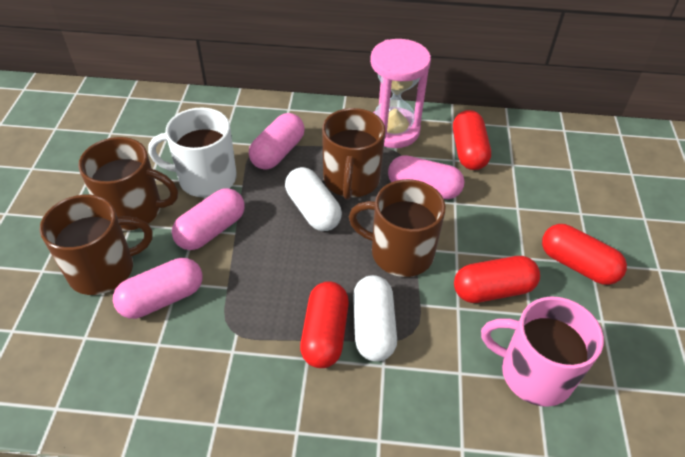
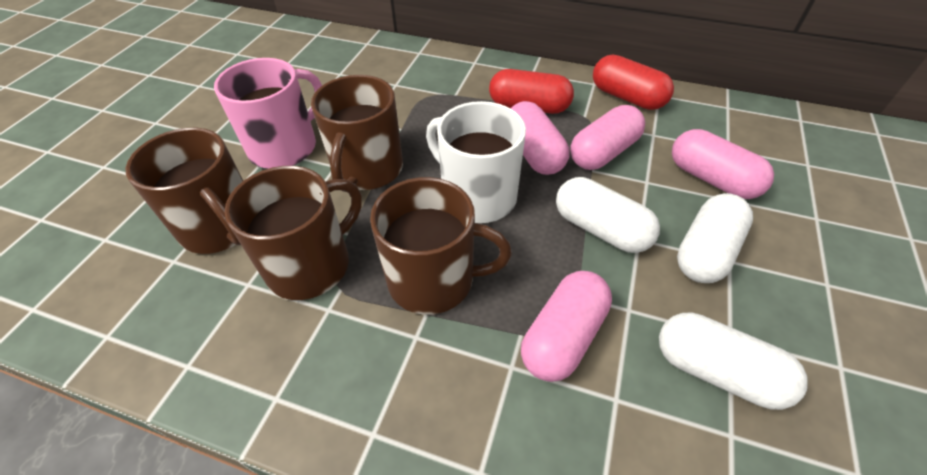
pink hourglass: [370,39,431,148] = 1 -> none = 0
red capsule: [300,281,349,368] [453,110,491,170] [454,256,540,303] [542,224,627,285] = 4 -> [489,69,574,114] [593,55,674,110] = 2
white capsule: [285,167,342,231] [353,275,397,361] = 2 -> [556,177,660,253] [659,313,808,410] [677,193,753,283] = 3

